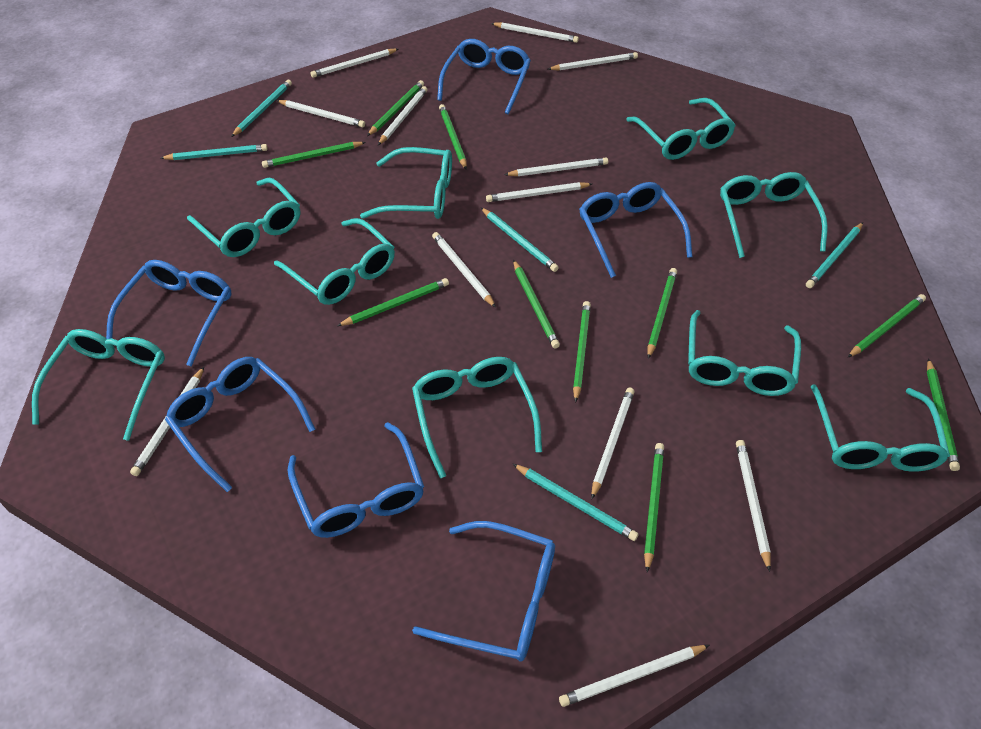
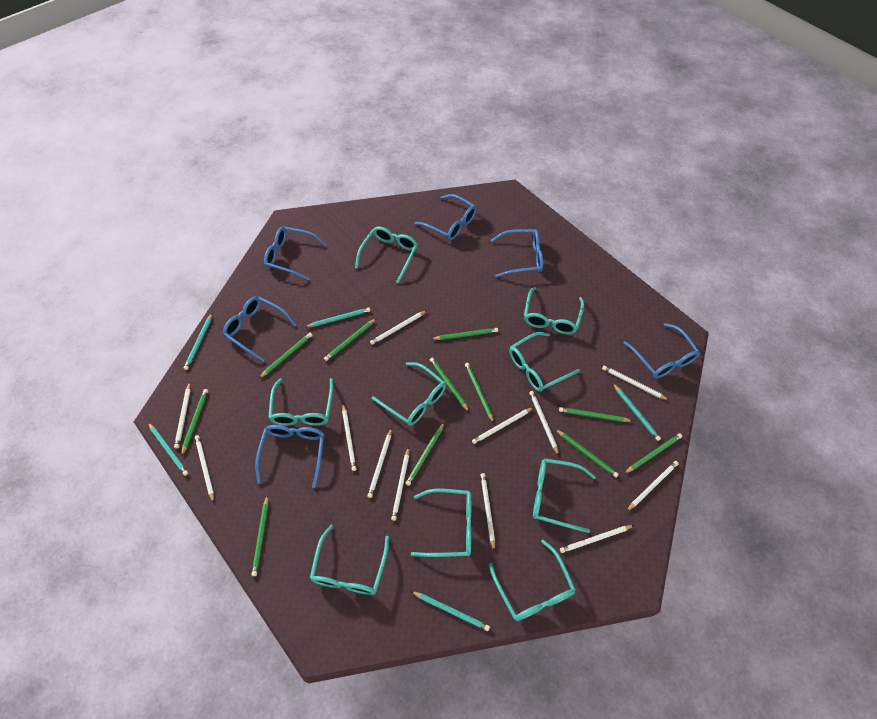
green pencil: [262,142,366,168] [337,278,449,326] [367,80,424,136] [439,104,467,170] [513,259,560,348] [573,301,591,403] [644,443,664,573] [647,268,677,359] [847,294,926,358] [927,358,960,471] = 10 -> [181,389,208,456] [252,495,268,576] [259,333,313,378] [324,319,376,361] [405,423,444,486] [430,358,469,412] [432,328,498,340] [465,363,494,423] [555,429,619,477] [559,407,632,422] [624,434,682,474] = 11

